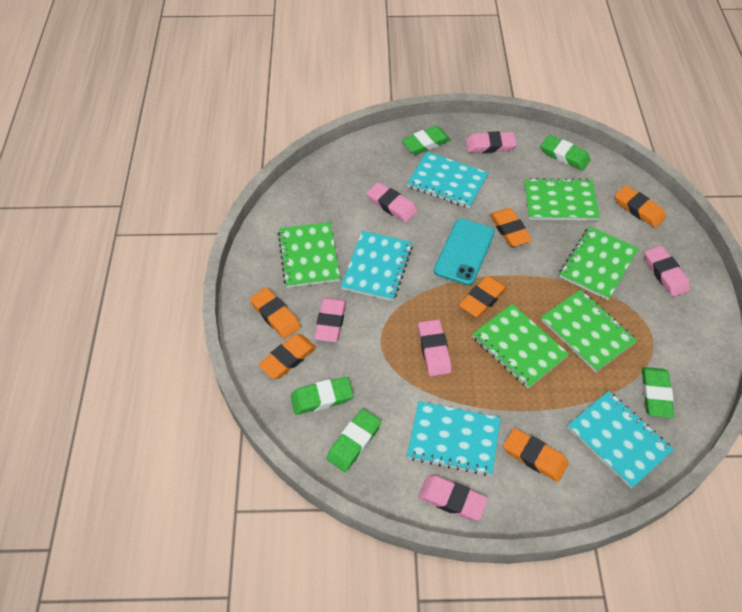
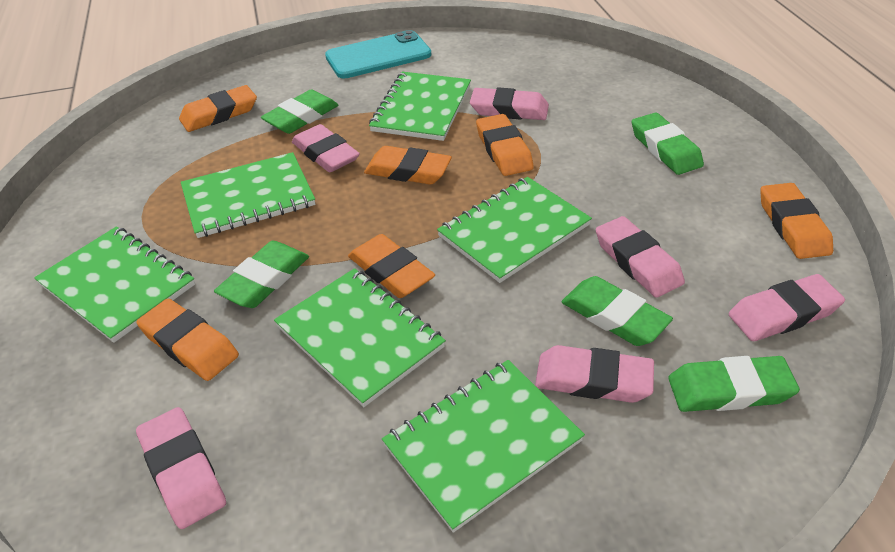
green notebook: [278,222,340,288] [472,304,569,389] [524,178,600,221] [541,290,637,372] [559,226,639,300] = 5 -> [34,226,195,343] [181,152,315,238] [274,268,446,407] [369,72,471,141] [382,360,585,533] [437,177,592,283] = 6
turquoise notebook: [341,231,413,301] [407,152,489,208] [407,401,501,476] [567,391,674,489] = 4 -> none = 0

